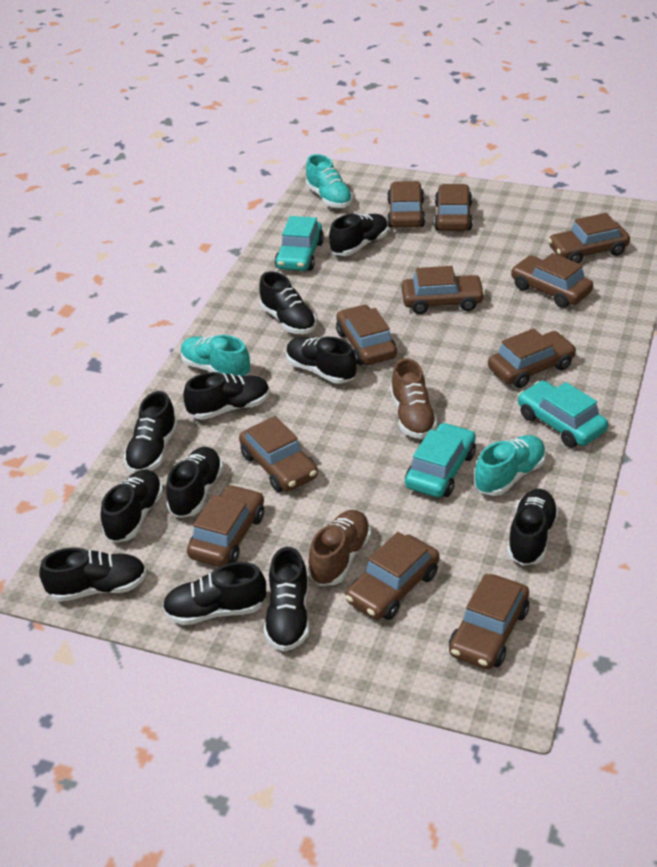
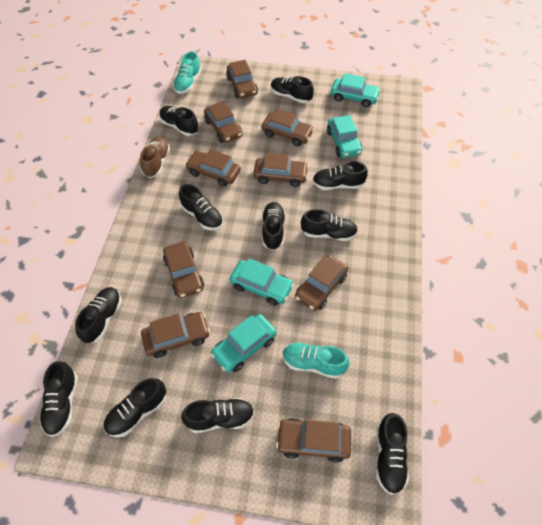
brown car: [187,485,264,567] [239,416,318,492] [336,305,397,365] [345,532,440,620] [387,181,425,228] [402,266,485,314] [434,184,473,231] [449,574,529,669] [488,328,577,388] [511,253,593,308] [548,213,630,264] = 11 -> [141,312,210,358] [163,242,204,298] [185,149,241,187] [204,101,243,143] [226,60,258,98] [253,153,309,187] [261,109,314,146] [276,418,351,463] [295,255,348,311] = 9
brown shoe: [308,510,371,586] [391,358,438,439] = 2 -> [140,137,170,178] = 1
turquoise car: [275,216,324,271] [405,423,476,498] [518,380,608,448] = 3 -> [210,314,276,373] [229,259,294,306] [327,115,362,158] [331,73,381,107] = 4
turquoise shoe: [181,335,250,376] [306,154,353,208] [474,435,546,496] = 3 -> [173,51,201,94] [282,342,349,379] = 2

